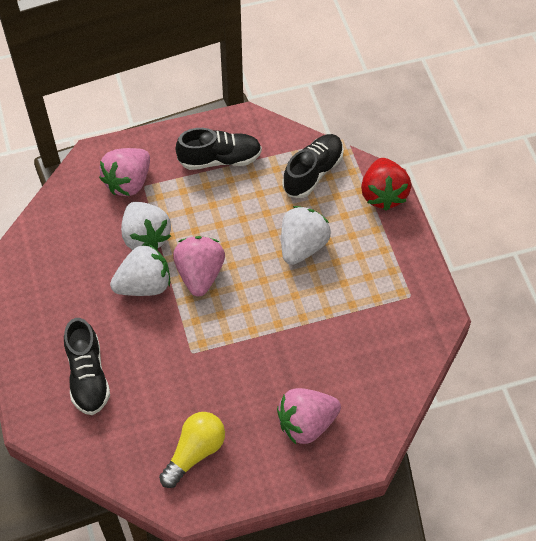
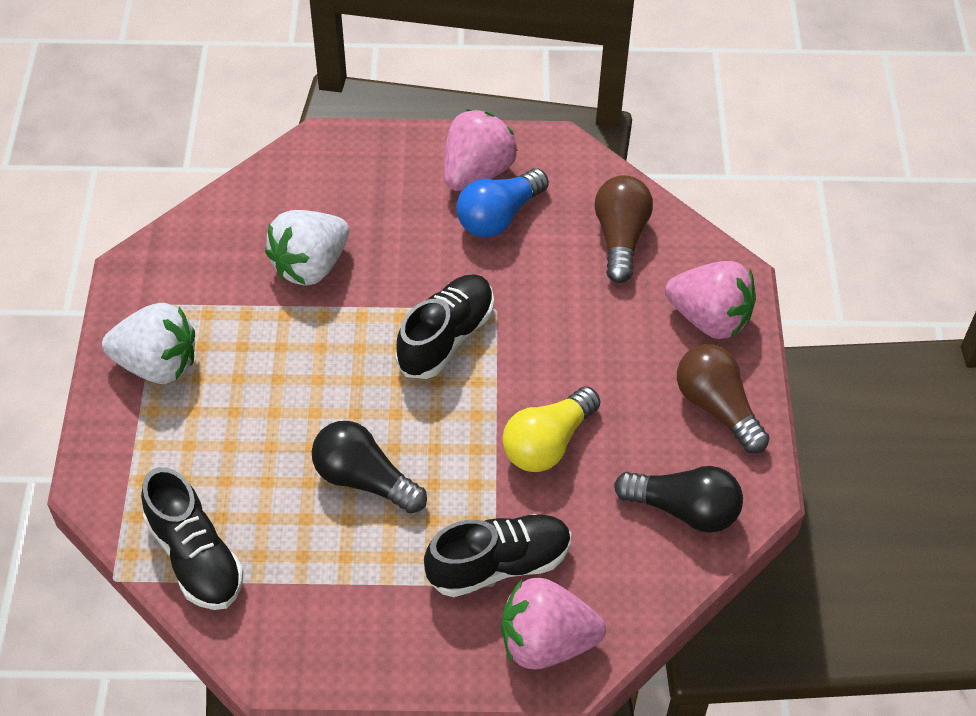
black light bulb: none = 0 -> [312,421,427,514] [614,466,743,533] = 2
blue light bulb: none = 0 -> [456,169,549,237] = 1
brown light bulb: none = 0 -> [594,175,653,283] [677,344,770,454] = 2
red strawberry: [361,158,411,211] = 1 -> none = 0
white strawberry: [110,244,170,296] [121,202,171,250] [281,206,331,265] = 3 -> [102,303,195,384] [265,210,349,286] = 2

